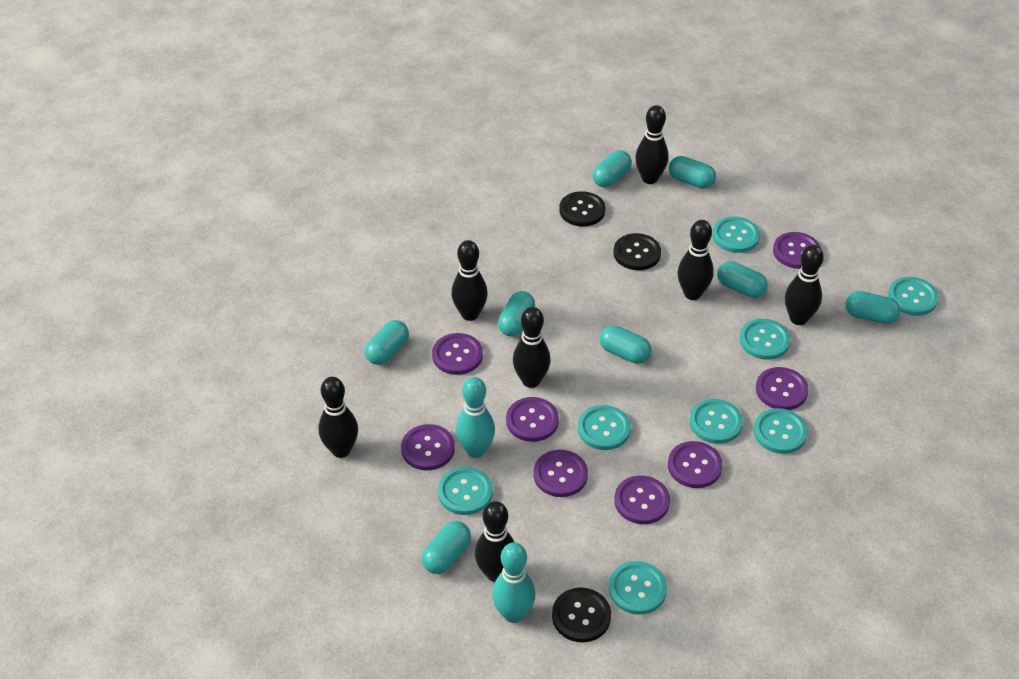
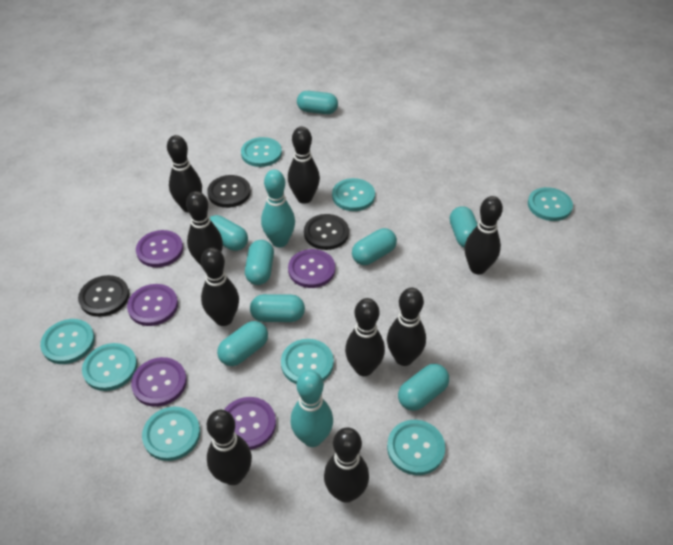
black bowling pin: [318,377,358,458] [451,240,488,321] [475,501,514,582] [513,307,551,388] [635,105,669,184] [678,220,714,300] [785,245,824,325] = 7 -> [167,135,202,213] [186,191,223,266] [201,247,239,326] [207,410,252,485] [288,126,320,204] [324,427,369,503] [345,298,385,376] [387,288,426,366] [465,196,503,274] = 9
purple button: [401,424,455,470] [432,333,483,375] [506,397,559,442] [533,450,588,497] [614,475,670,524] [668,441,723,488] [756,367,809,410] [773,232,821,269] = 8 -> [127,284,178,326] [131,357,187,407] [136,230,183,267] [224,397,276,450] [288,249,335,288] = 5

